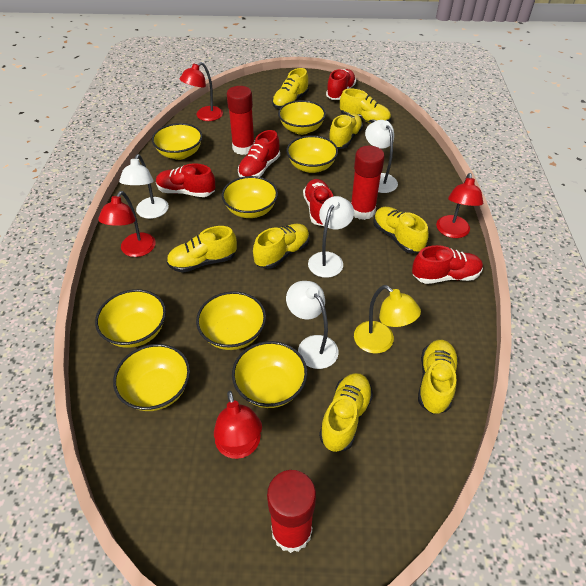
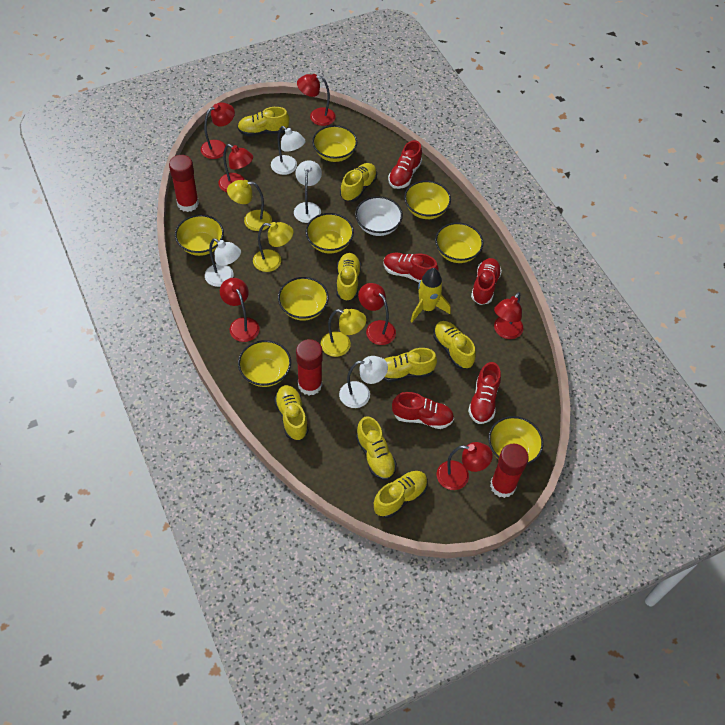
red lamp: [98,191,156,257] [179,62,223,121] [214,391,262,459] [436,173,483,238] = 4 -> [201,102,235,159] [219,144,253,192] [220,278,260,342] [297,74,336,126] [358,283,396,345] [437,442,493,490] [494,292,523,339] = 7
white bowl: none = 0 -> [355,196,403,236] = 1
yellow lamp: [354,285,421,354] = 1 -> [227,180,272,231] [253,222,294,272] [321,309,366,357] = 3
yellow rocket: none = 0 -> [410,268,451,322] = 1

